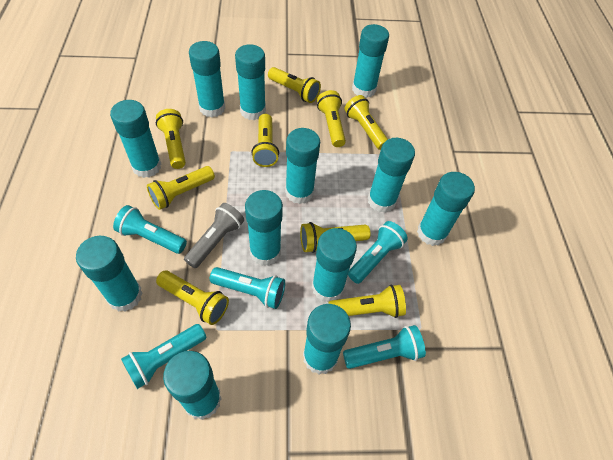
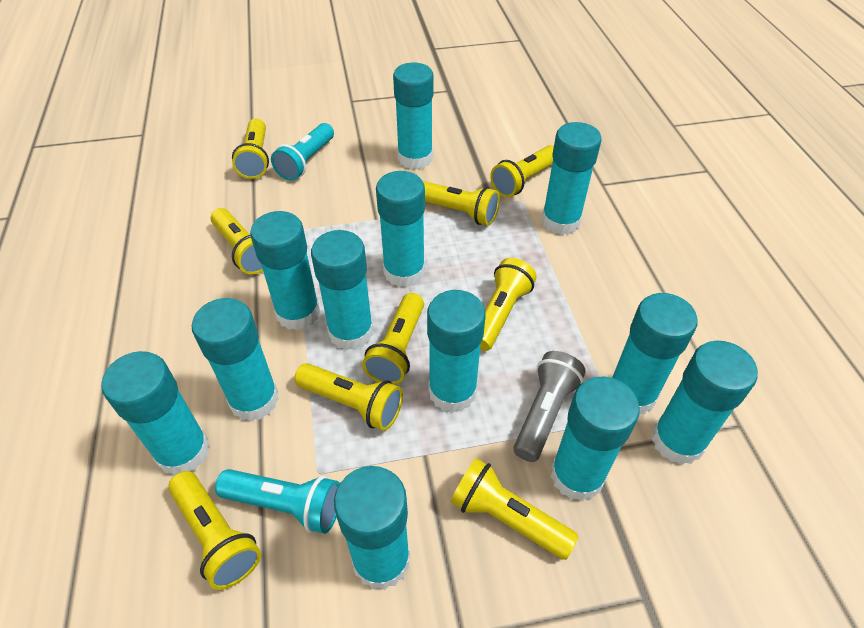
turquoise flashlight: [113,205,187,254] [121,324,206,389] [210,267,285,309] [343,325,426,369] [348,221,408,284] = 5 -> [215,469,340,534] [271,123,334,181] = 2

